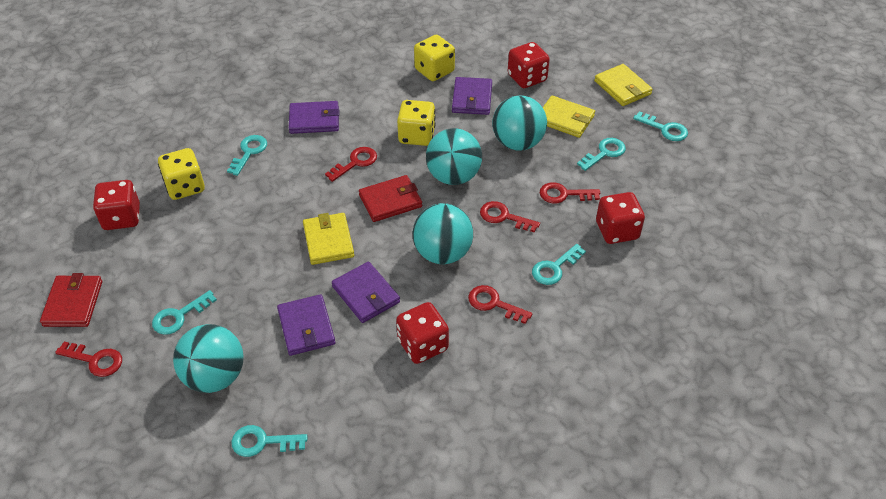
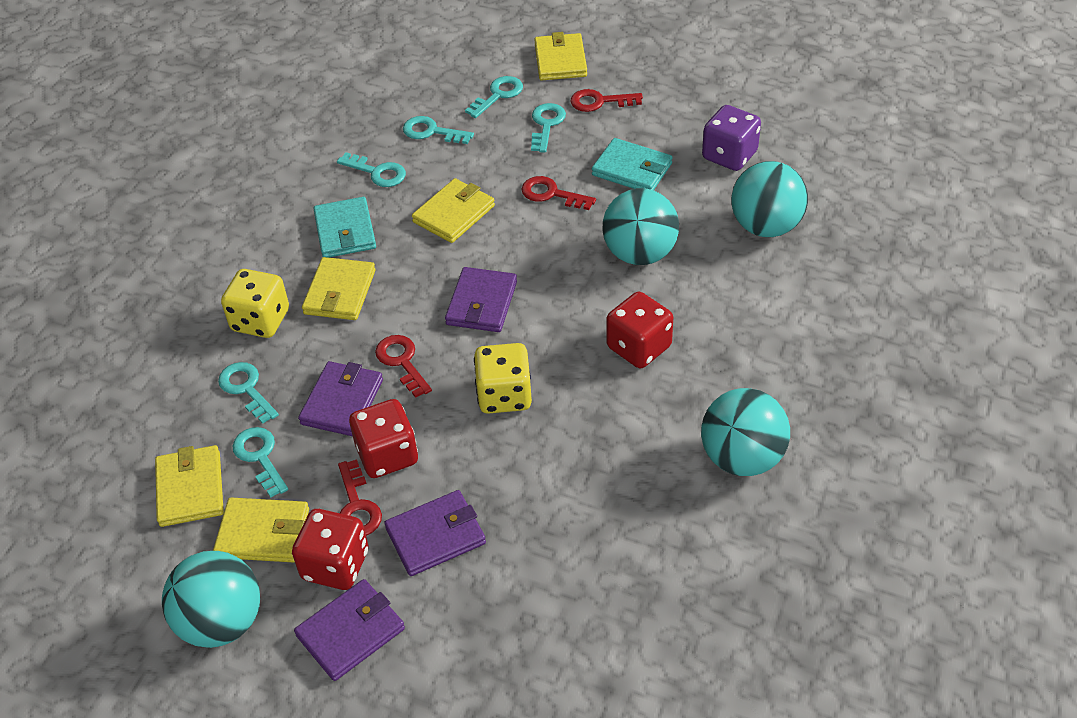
purple dice: none = 0 -> [702,105,761,171] = 1
red dice: [93,180,140,230] [396,302,449,364] [508,42,550,88] [596,192,645,244] = 4 -> [292,509,369,590] [349,399,418,478] [606,292,673,368] = 3
red key: [55,342,122,377] [325,147,377,182] [468,285,532,324] [480,201,540,232] [540,182,600,204] = 5 -> [338,460,382,536] [375,335,432,398] [522,176,596,210] [570,89,643,112] = 4
red wallet: [40,273,102,327] [359,175,422,222] = 2 -> none = 0
turquoise wallet: none = 0 -> [313,197,376,258] [592,138,673,190] = 2
yellow dice: [158,148,205,200] [397,100,436,146] [414,35,455,81] = 3 -> [221,269,289,338] [474,343,532,414] = 2
yellow wallet: [303,213,354,265] [543,96,595,138] [594,64,653,106] = 3 -> [155,445,224,527] [213,498,309,563] [302,257,376,320] [412,178,495,243] [534,32,587,80] = 5

